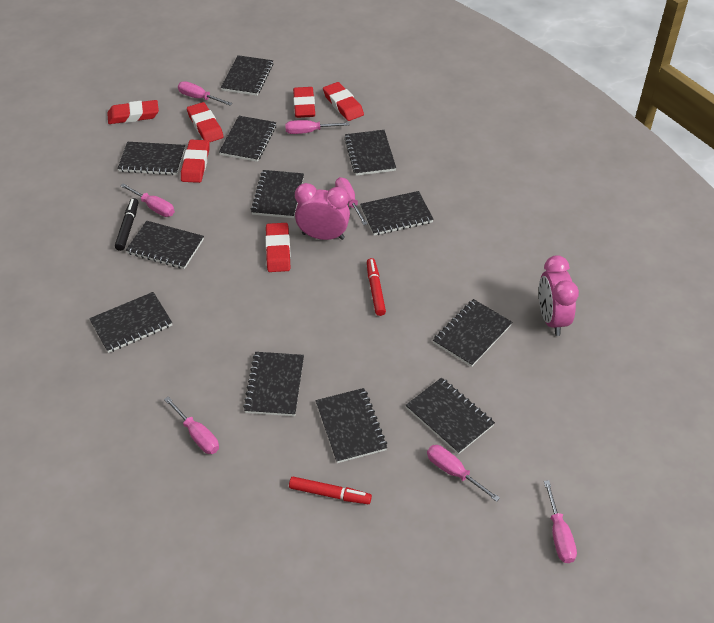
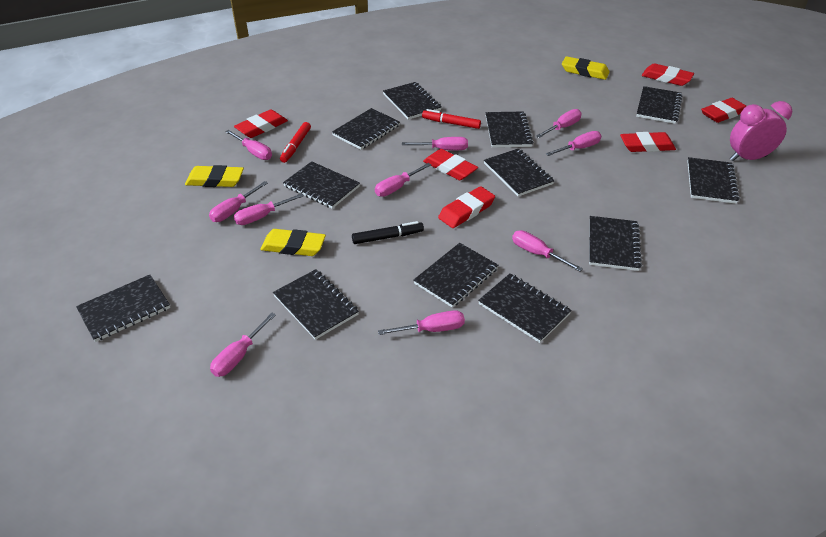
pink clock: [295,183,350,240] [539,255,579,336] = 2 -> [730,101,792,161] = 1
pink screwdriver: [120,183,175,217] [164,397,219,454] [178,81,232,106] [285,120,349,134] [335,177,368,225] [427,445,500,502] [544,480,577,563] = 7 -> [209,181,268,222] [210,313,276,377] [225,130,272,160] [234,193,304,225] [375,163,431,197] [378,310,465,335] [402,137,468,150] [512,230,583,272] [536,109,582,138] [546,131,602,156] = 10
yellow eraser: none = 0 -> [185,165,244,187] [260,229,326,256] [562,56,610,80] = 3

